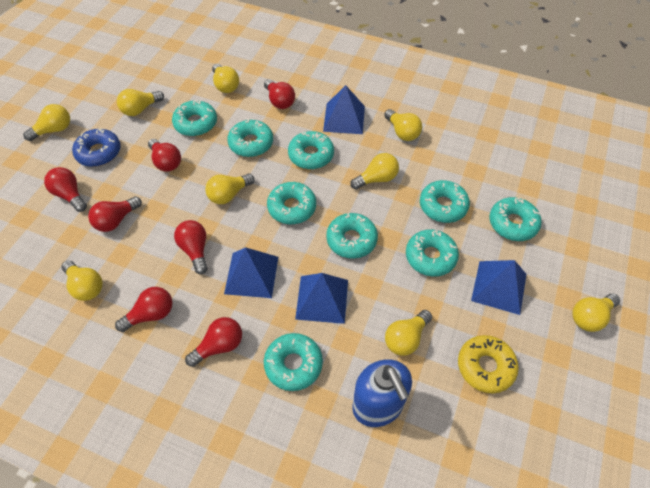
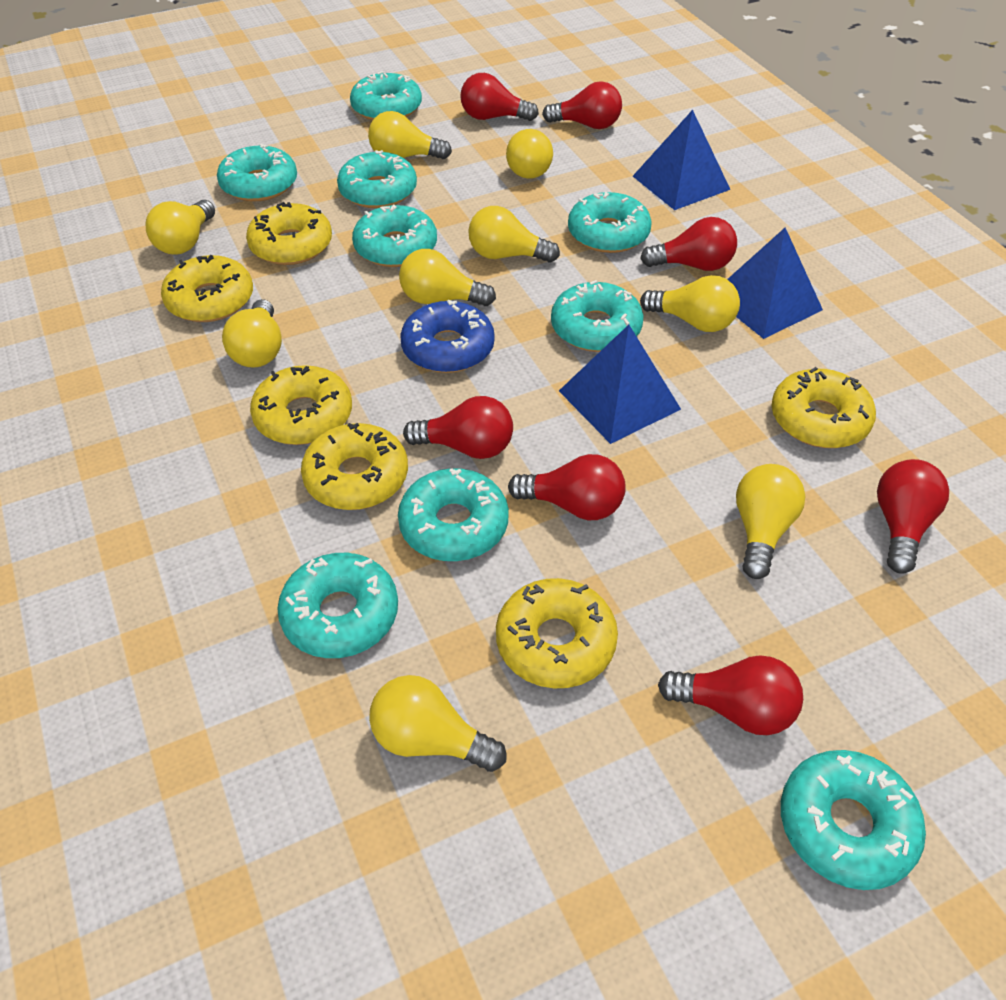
blue pyramid: [224,247,278,298] [295,273,348,324] [323,85,365,134] [471,260,527,315] = 4 -> [559,325,681,444] [633,110,731,210] [727,228,823,339] = 3
blue soap dispenser: [352,359,412,427] = 1 -> none = 0
yellow donut: [458,335,519,393] = 1 -> [161,255,253,322] [246,202,332,265] [250,365,352,445] [301,423,408,510] [496,578,618,688] [772,367,876,448] = 6

